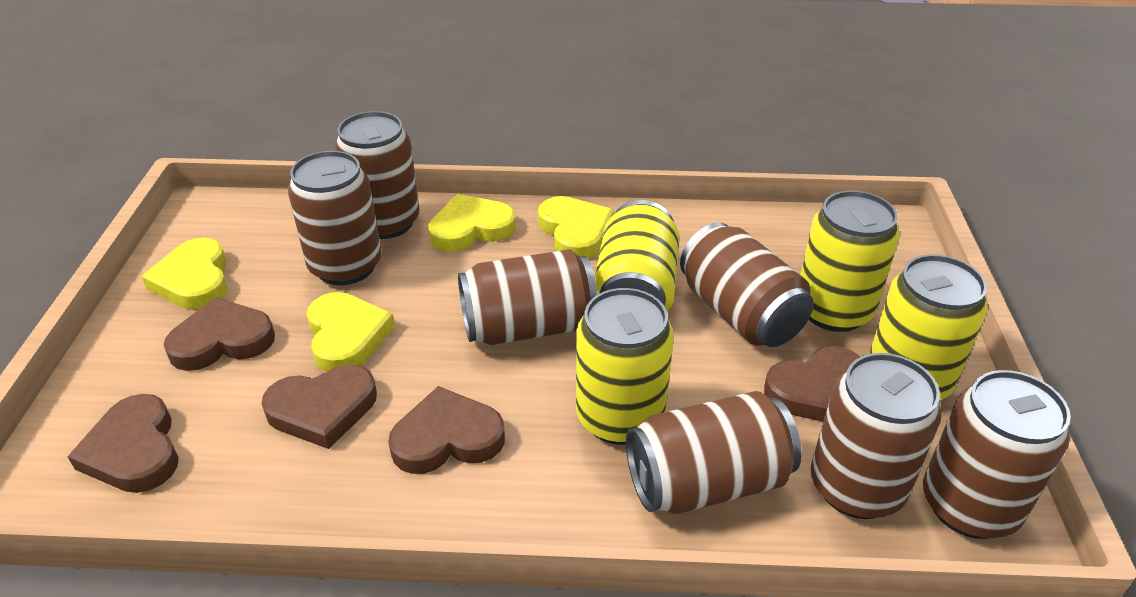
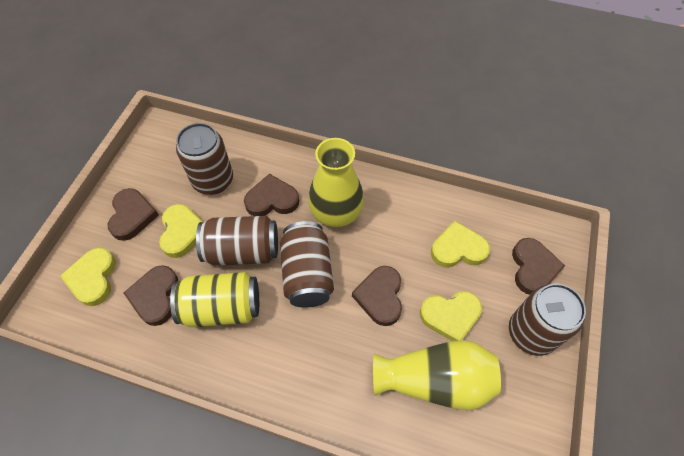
brown can: [288,151,382,285] [335,111,420,239] [458,249,598,345] [626,391,802,514] [680,222,814,347] [811,353,941,519] [923,370,1071,539] = 7 -> [176,123,233,195] [196,216,278,265] [280,221,334,308] [509,284,586,356] = 4
yellow can: [576,288,674,445] [595,200,680,311] [800,191,900,332] [869,254,988,400] = 4 -> [170,272,259,327] = 1
yellow vase: none = 0 -> [308,138,364,227] [373,340,501,410] = 2

